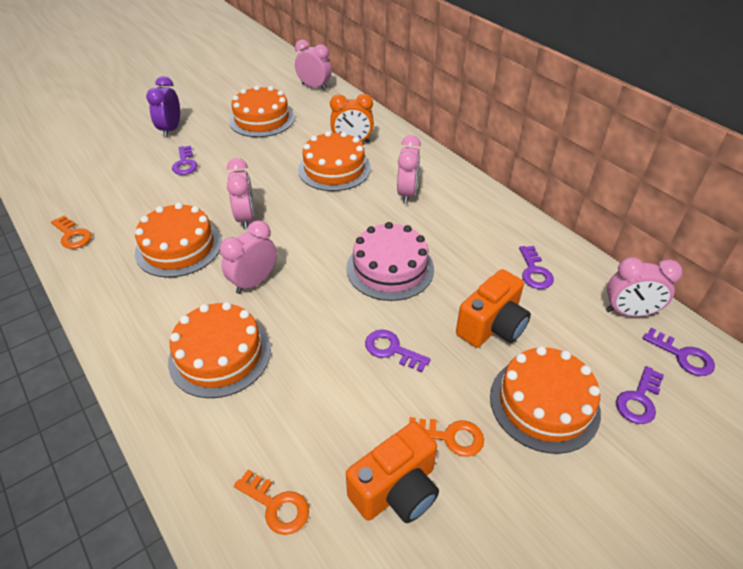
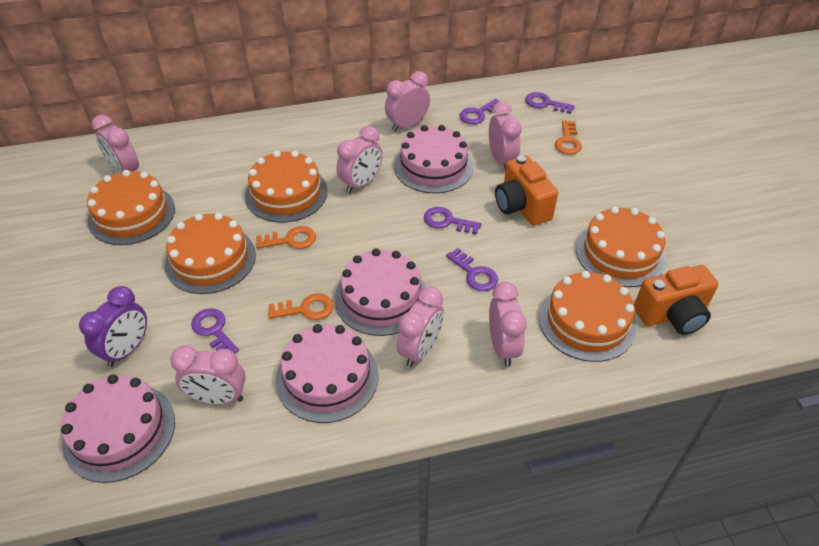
orange clock: [330,94,374,143] = 1 -> none = 0
pink cake: [346,222,434,301] = 1 -> [61,374,175,483] [276,324,379,423] [335,249,426,336] [394,125,473,194] = 4
pink clock: [220,220,277,294] [227,158,255,230] [295,40,332,91] [397,135,421,204] [606,257,683,317] = 5 -> [92,115,139,173] [170,346,246,405] [336,126,383,193] [385,71,430,132] [397,286,444,367] [489,101,522,171] [489,282,527,366] = 7

